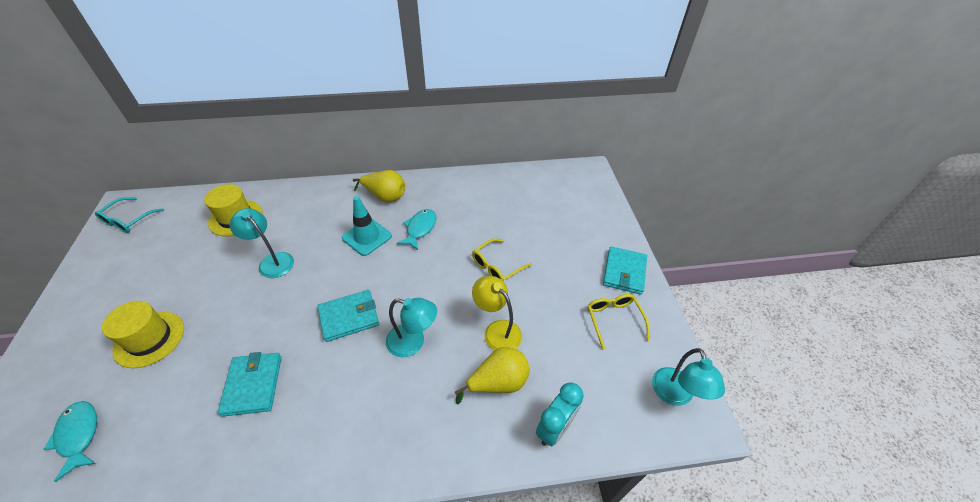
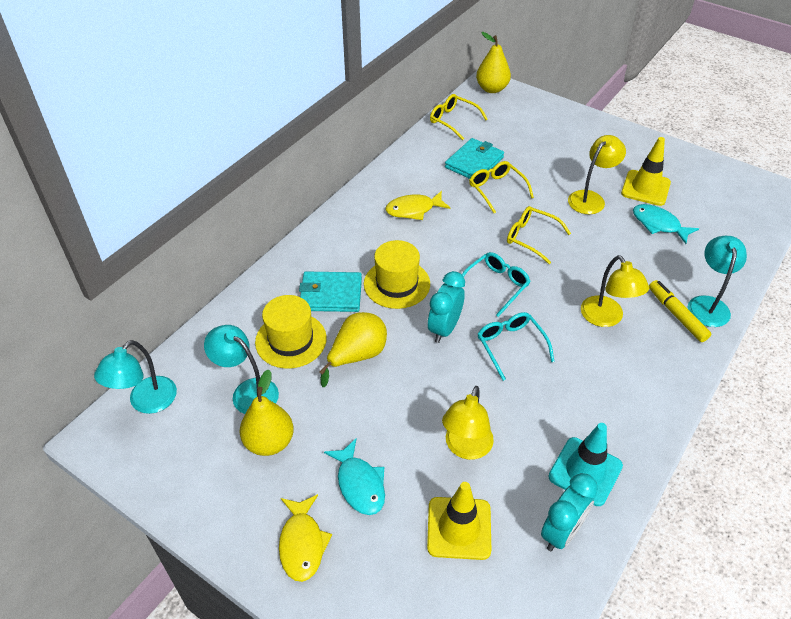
turquoise clock: [536,382,584,446] = 1 -> [427,271,465,343] [541,473,598,551] = 2
turquoise glasses: [95,197,164,233] = 1 -> [462,252,531,317] [478,312,555,381] = 2
turquoise wallet: [218,352,282,417] [318,290,379,342] [603,246,647,295] = 3 -> [299,272,362,312] [445,138,504,179] = 2
yellow fish: none = 0 -> [279,494,332,582] [385,191,450,220] = 2
yellow glasses: [472,238,532,282] [588,294,650,350] = 2 -> [430,94,488,140] [469,161,534,213] [507,206,571,264] = 3
yellow lamp: [472,276,522,351] = 1 -> [442,386,494,460] [568,135,626,214] [581,255,649,327] = 3
yellow marker: none = 0 -> [649,280,711,342] = 1
yellow pear: [353,170,405,203] [455,347,530,405] = 2 -> [240,370,294,456] [320,312,387,387] [476,32,511,93] = 3
yellow traffic cone: none = 0 -> [427,482,491,560] [621,137,671,206] = 2

